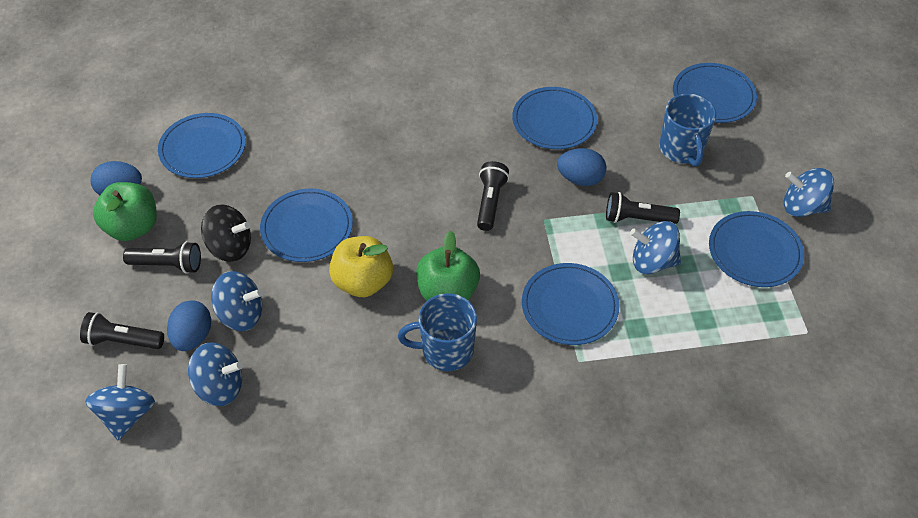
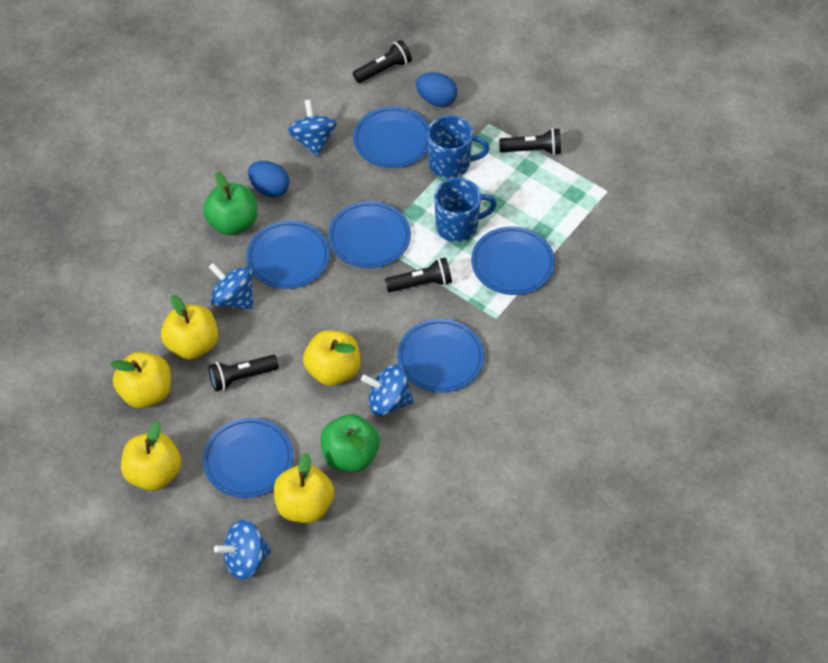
black spinning top: [201,204,251,262] = 1 -> none = 0
blue egg: [90,161,142,196] [167,300,211,351] [557,148,606,186] = 3 -> [248,161,290,197] [416,73,457,107] = 2
blue spinning top: [85,364,155,440] [188,342,243,406] [211,271,263,331] [630,221,681,274] [784,168,834,217] = 5 -> [209,263,253,309] [214,520,271,579] [288,99,337,157] [361,364,414,416] = 4
yellow apple: [329,236,393,297] = 1 -> [110,352,171,408] [121,421,181,491] [161,295,218,360] [274,452,334,523] [303,330,360,386] = 5

